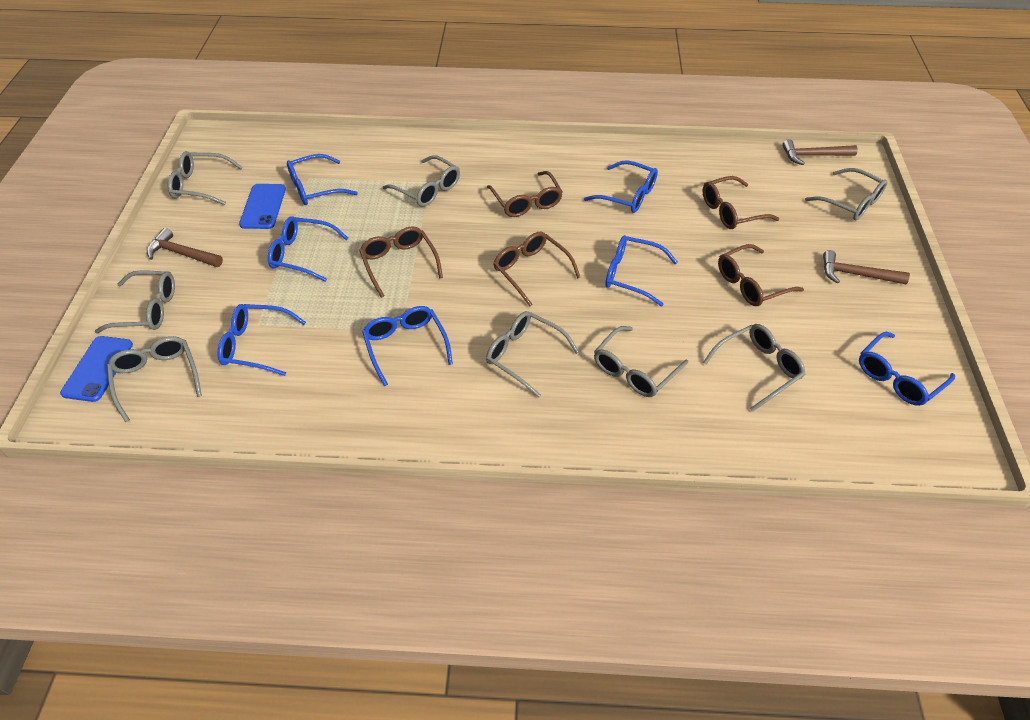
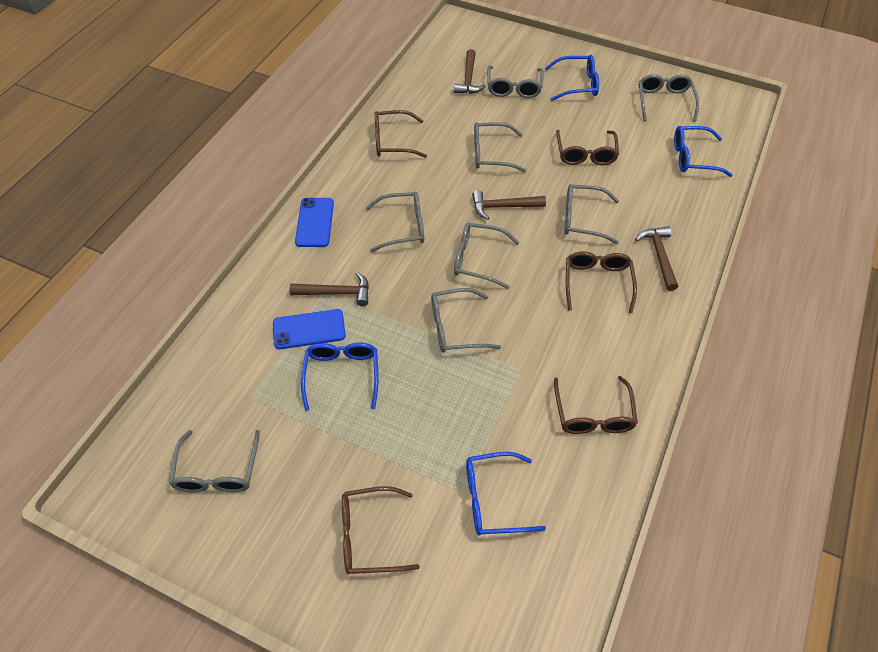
blue glasses: [217,304,306,376] [268,216,348,282] [287,154,358,205] [362,306,453,387] [584,160,658,213] [605,235,678,306] [859,332,955,406] = 7 -> [301,342,378,411] [466,452,546,536] [545,55,599,101] [674,126,733,177] = 4
brown hammer: [147,228,223,267] [782,139,858,165] [823,250,910,284] = 3 -> [290,272,369,306] [454,49,486,94] [472,190,546,220] [635,226,678,291] = 4

